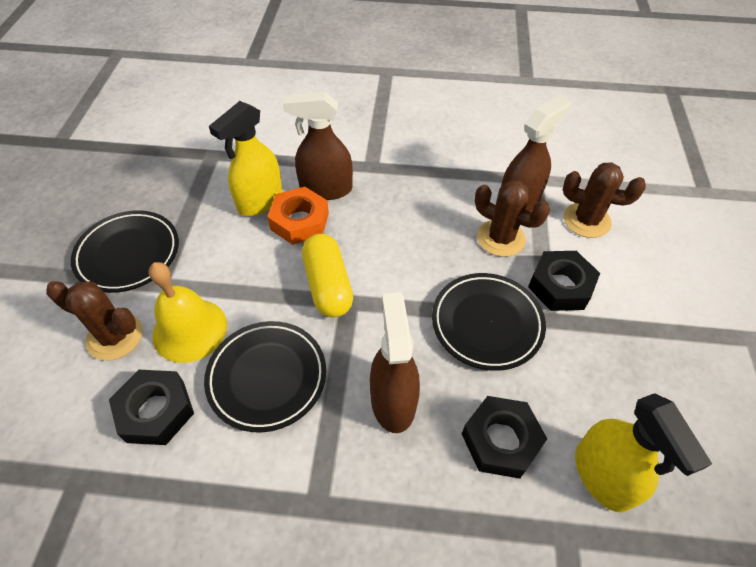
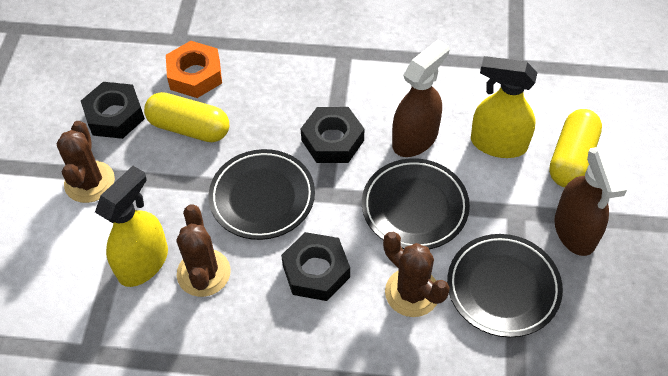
brown spray bottle: [283,92,353,200] [370,292,420,433] [501,95,571,211] = 3 -> [392,39,449,157] [554,146,627,256] = 2
yellow bell: [148,262,227,363] = 1 -> none = 0
yellow capsule: [302,234,353,318] = 1 -> [144,92,229,142] [549,109,602,187] = 2

